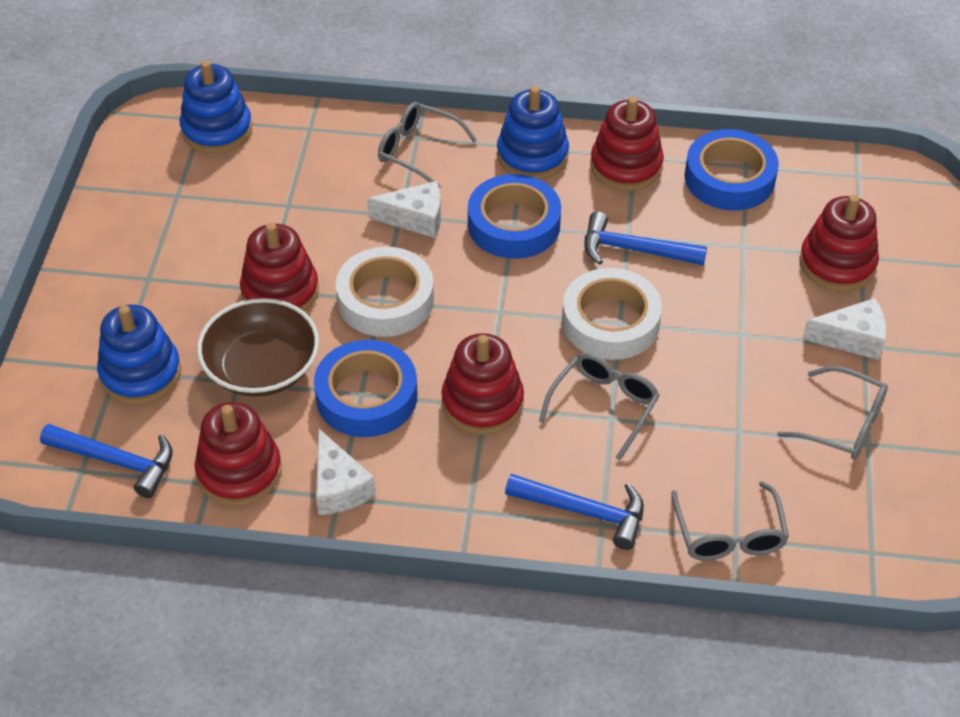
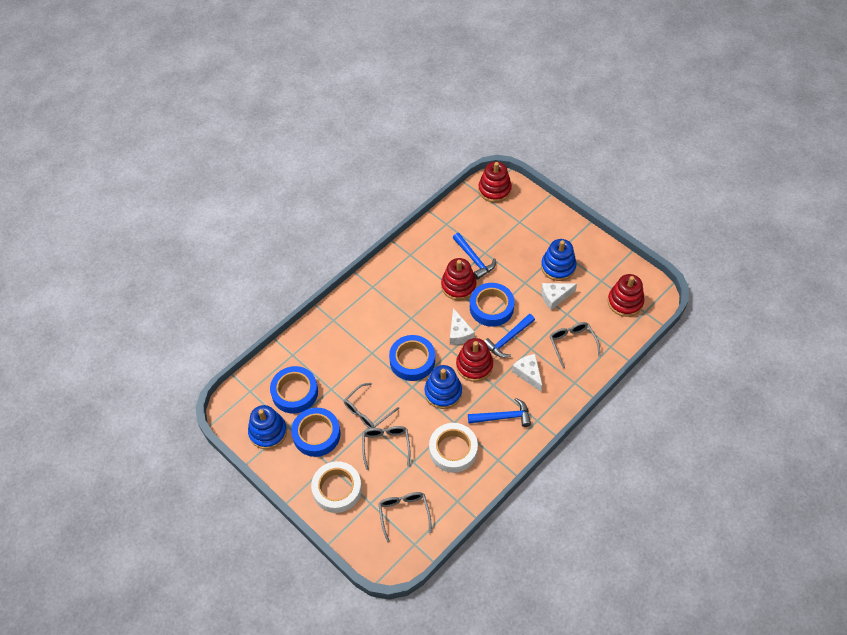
blue tape: [314,340,417,437] [468,174,561,259] [684,129,779,210] = 3 -> [270,366,318,414] [291,408,341,457] [389,335,435,381] [470,283,515,327] = 4
brown bowl: [197,298,319,397] = 1 -> none = 0
red stacking toy: [195,402,282,506] [240,223,319,312] [442,333,524,435] [591,97,664,191] [799,195,879,291] = 5 -> [441,258,477,300] [456,338,493,382] [478,162,512,203] [608,274,645,317] = 4

